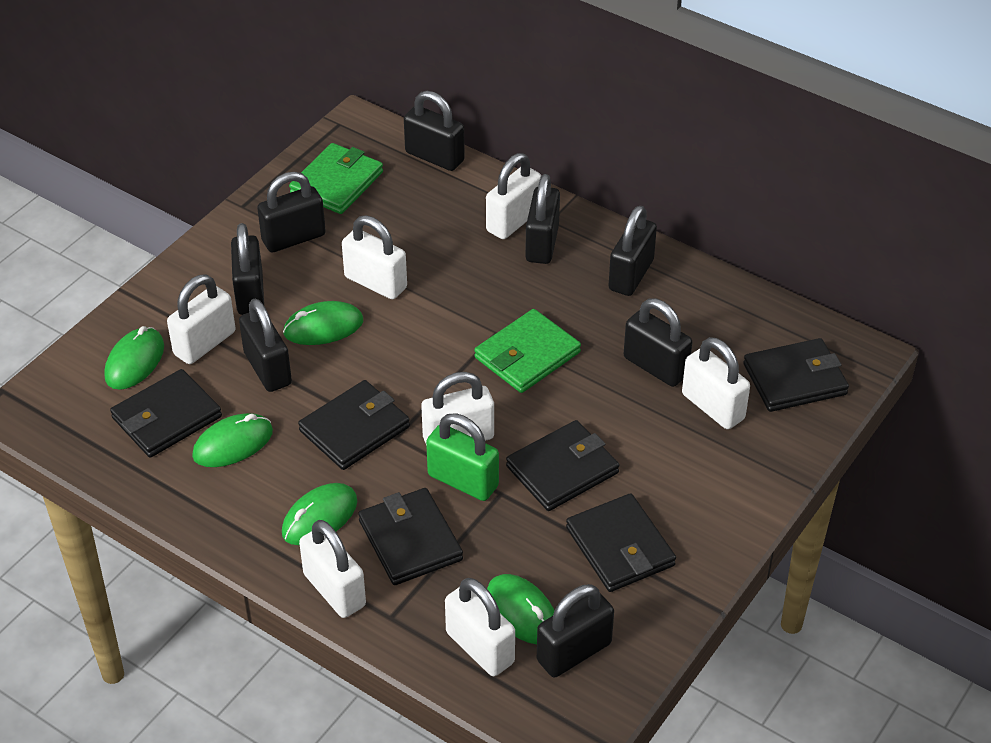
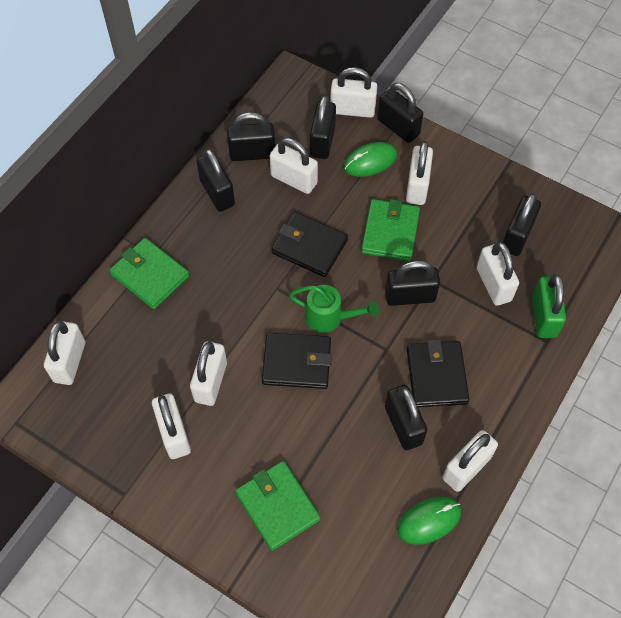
black padlock: [231,223,264,315] [239,299,292,392] [257,172,326,252] [404,91,465,171] [525,174,560,264] [537,584,614,677] [608,206,657,296] [624,299,692,387] = 8 -> [196,149,235,212] [227,112,275,161] [310,95,336,159] [378,83,423,143] [385,260,440,306] [385,385,427,450] [503,193,541,256] = 7
black wallet: [110,369,222,458] [298,380,410,470] [358,488,463,585] [506,420,619,511] [566,493,676,592] [743,338,849,412] = 6 -> [262,333,332,389] [272,212,348,277] [407,339,469,407] = 3
green mouse: [104,326,164,390] [192,413,273,467] [282,483,357,545] [283,301,363,345] [487,574,555,644] = 5 -> [344,142,397,177] [398,497,461,545] = 2
green wallet: [289,143,383,214] [474,309,581,393] = 2 -> [109,238,189,309] [235,461,320,551] [361,199,420,261] = 3
green watering can: none = 0 -> [289,285,379,333] = 1
white padlock: [167,274,236,364] [299,520,366,618] [342,215,407,299] [421,372,494,443] [445,578,515,676] [486,153,541,239] [682,337,750,429] = 7 -> [44,321,85,385] [152,393,191,459] [190,341,227,406] [270,138,318,194] [330,67,378,118] [406,141,433,205] [443,430,498,492] [477,242,519,306] = 8

